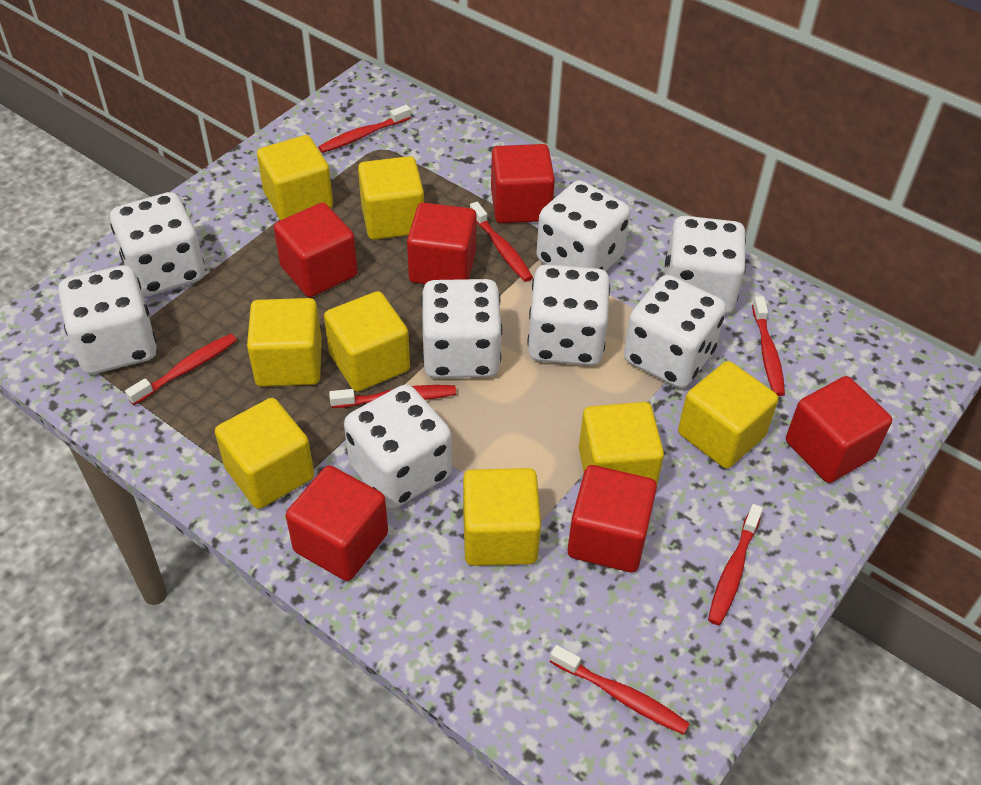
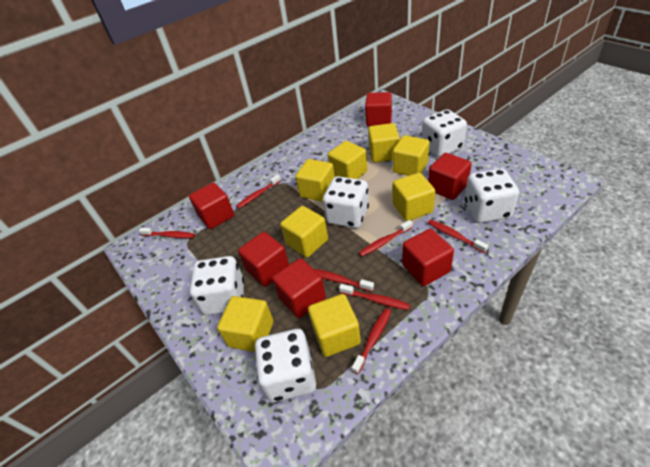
white dice: [58,265,157,374] [110,192,205,297] [344,385,452,509] [421,279,502,378] [527,265,610,366] [537,180,630,271] [624,275,726,388] [665,216,746,314] = 8 -> [190,256,244,315] [255,329,316,402] [323,176,369,228] [422,109,467,157] [465,168,519,223] = 5

